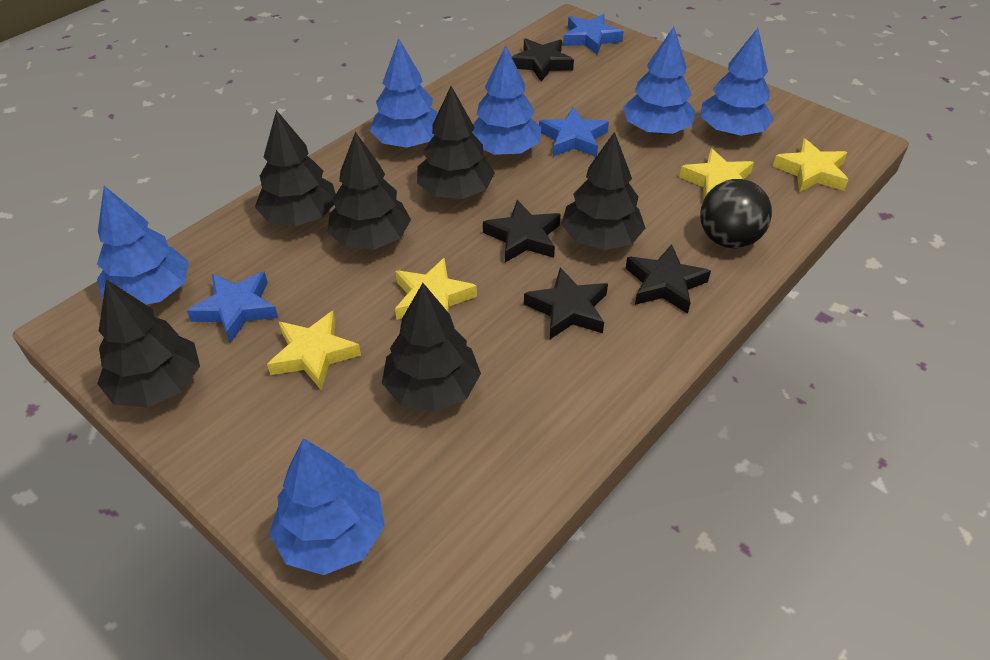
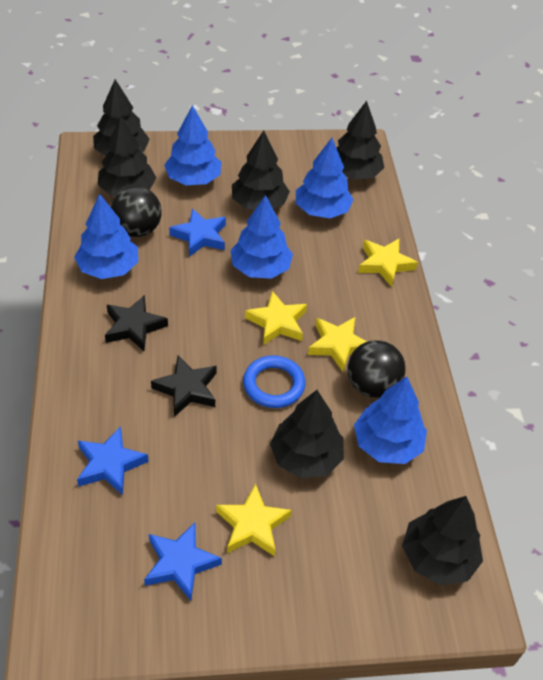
black ball: [700,179,772,248] = 1 -> [111,186,162,237] [347,340,406,398] = 2
black star: [483,200,561,262] [512,38,574,82] [524,268,608,339] [626,244,711,314] = 4 -> [105,295,168,351] [151,355,217,417] = 2
blue ring: none = 0 -> [243,355,306,408] = 1
blue tree: [97,186,189,305] [269,438,385,575] [369,38,438,148] [472,46,541,155] [623,27,696,134] [700,28,774,136] = 6 -> [74,194,138,279] [164,105,221,185] [230,195,293,279] [296,138,354,218] [354,377,427,464] = 5

